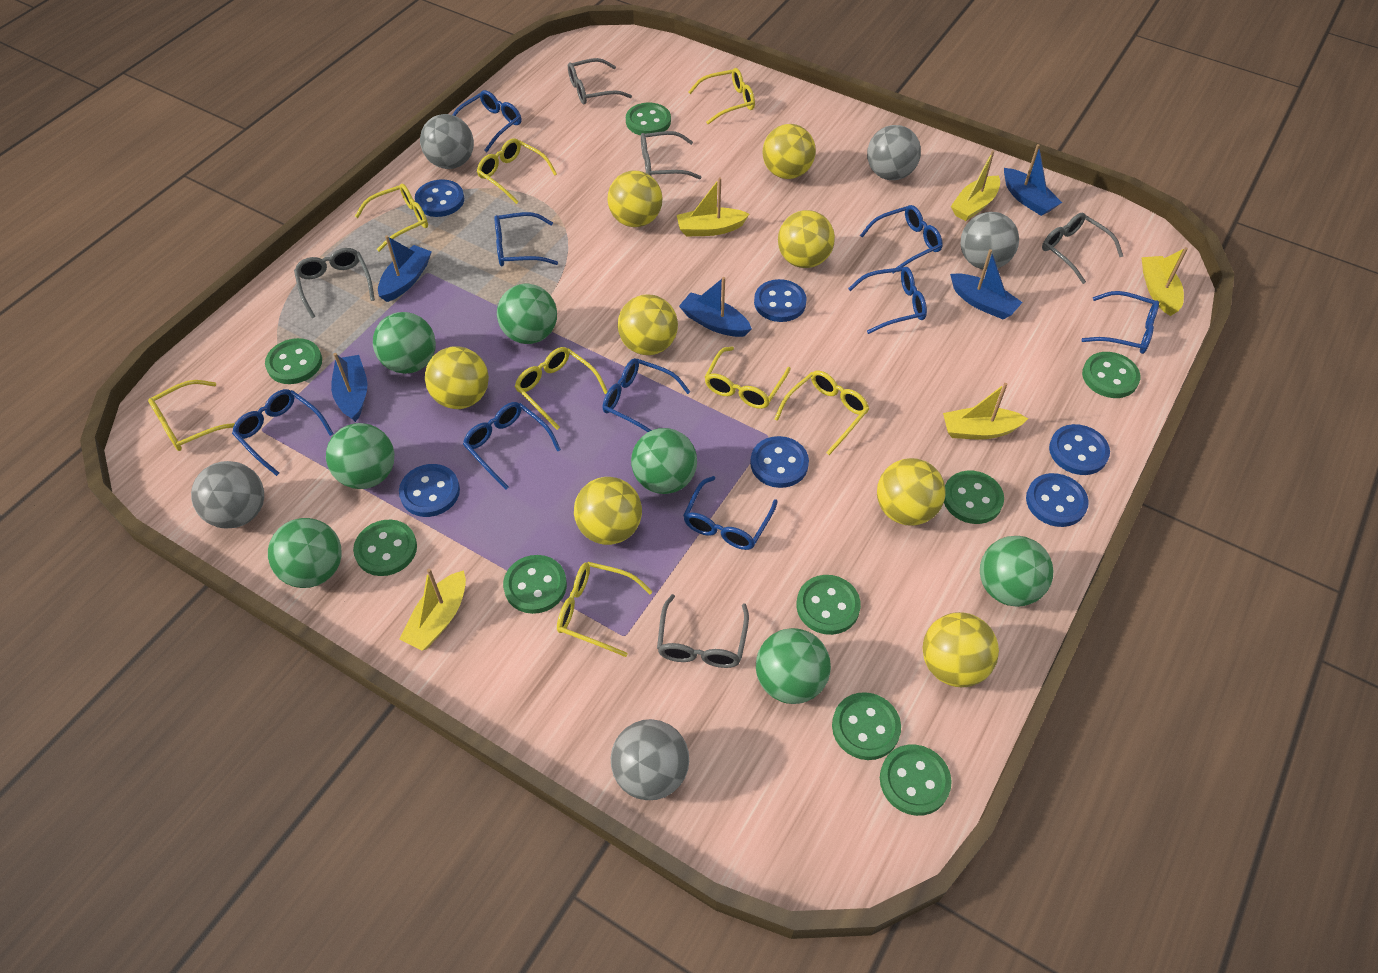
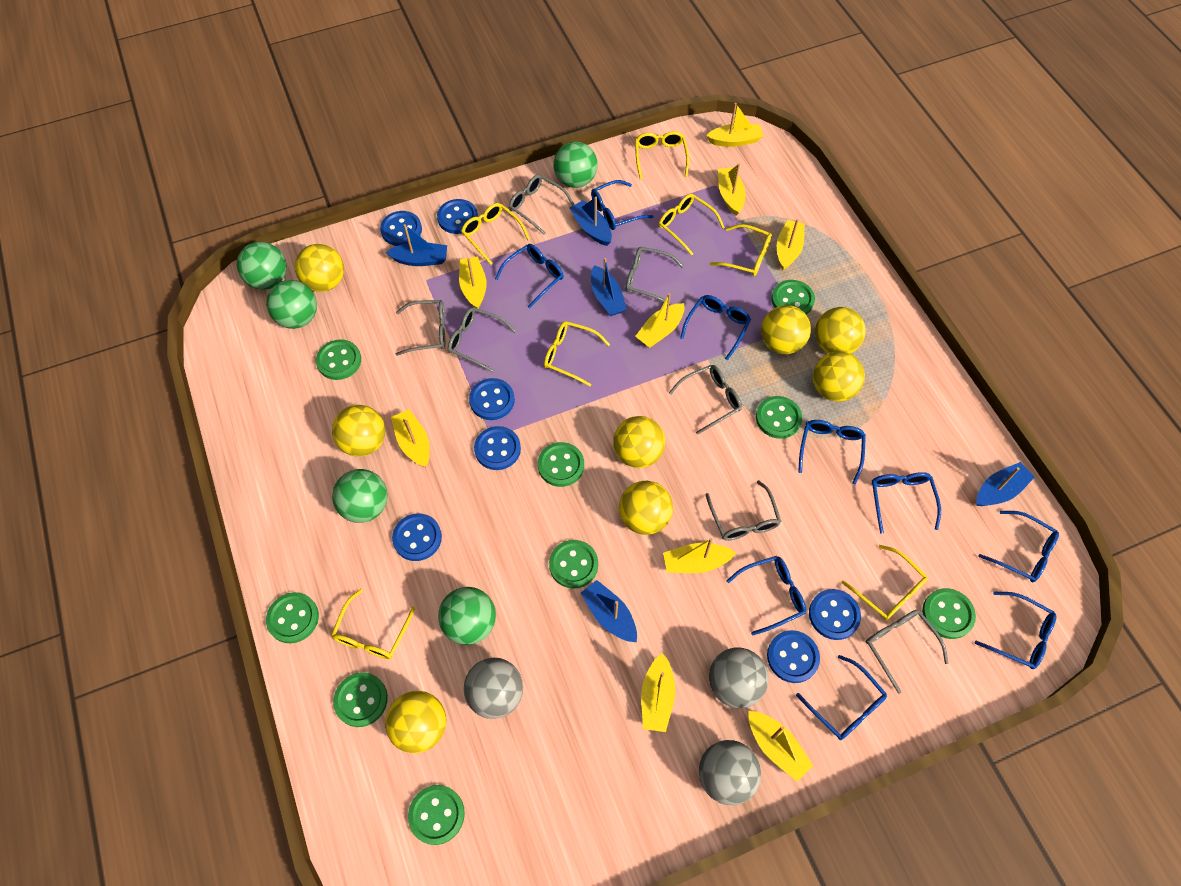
blue button: [399,464,460,517] [415,179,464,217] [750,436,809,488] [754,279,807,322] [1026,473,1089,527] [1049,424,1110,475] = 6 -> [380,211,422,246] [392,513,442,561] [437,199,478,234] [469,378,515,420] [474,426,521,470] [767,630,820,683] [809,589,861,640] = 7
green ball: [268,518,342,588] [326,423,394,489] [373,312,436,374] [497,284,557,344] [631,428,697,494] [756,628,831,704] [980,536,1053,607] = 7 -> [237,242,287,290] [266,280,317,329] [332,469,388,523] [438,587,496,645] [553,142,598,188] = 5
grey ball: [191,461,264,529] [420,114,474,169] [611,719,689,800] [867,125,921,180] [960,212,1019,270] = 5 -> [464,658,523,719] [699,740,761,805] [709,647,769,708] = 3
grey glasses: [294,248,375,318] [568,58,632,104] [641,131,701,179] [657,594,749,668] [1042,213,1123,284] = 5 -> [395,300,445,356] [448,307,516,372] [509,174,575,235] [626,247,684,305] [669,365,742,435] [706,480,781,541] [866,610,949,694] = 7
yellow boat: [399,568,466,651] [677,178,749,237] [943,383,1028,439] [951,151,1000,221] [1141,247,1188,316] = 5 -> [391,409,430,467] [459,257,487,309] [635,293,684,348] [641,653,675,732] [663,538,736,573] [706,103,763,147] [718,163,746,215] [749,711,813,781] [777,219,805,270] = 9
yellow glasses: [148,380,235,451] [355,184,428,252] [477,138,557,204] [515,347,608,430] [557,562,653,657] [689,68,755,124] [705,346,791,409] [775,370,869,455] = 8 -> [331,589,415,659] [461,203,530,265] [544,321,610,386] [635,131,689,179] [659,194,725,256] [710,224,772,276] [841,545,928,620] = 7

